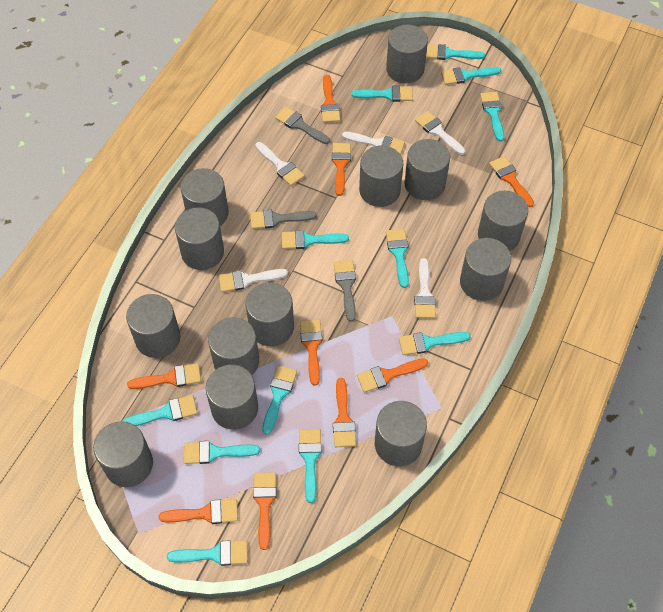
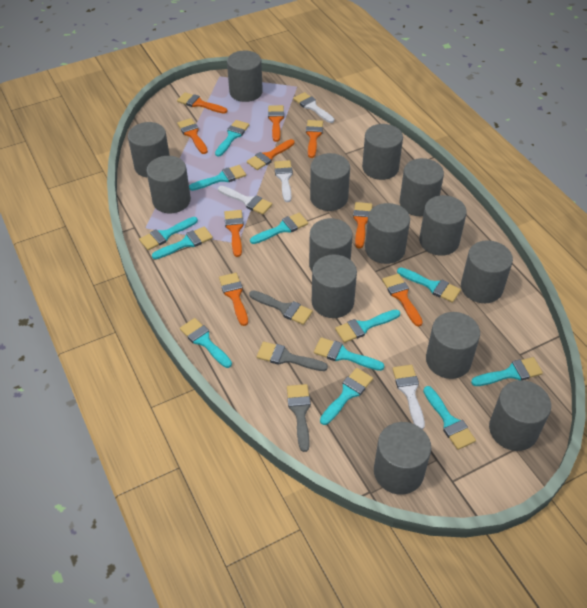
grey cylinder: [93,421,153,487] [126,294,180,358] [175,207,224,270] [181,168,229,226] [206,365,258,430] [208,317,259,375] [246,283,294,346] [359,145,403,207] [375,401,427,466] [386,25,428,83] [404,139,450,200] [460,238,511,301] [478,191,528,251] = 13 -> [128,122,170,178] [146,156,191,213] [227,50,263,102] [309,218,353,271] [310,153,350,211] [312,254,357,318] [362,124,403,180] [365,203,410,264] [374,422,431,495] [400,158,444,216] [419,195,467,256] [426,312,480,379] [461,240,513,303] [489,380,551,451] = 14
white brush: [219,269,288,292] [255,142,305,186] [342,132,405,155] [414,258,436,318] [415,111,465,155] = 5 -> [218,186,272,215] [274,160,293,202] [293,92,334,123] [393,365,425,429] = 4

